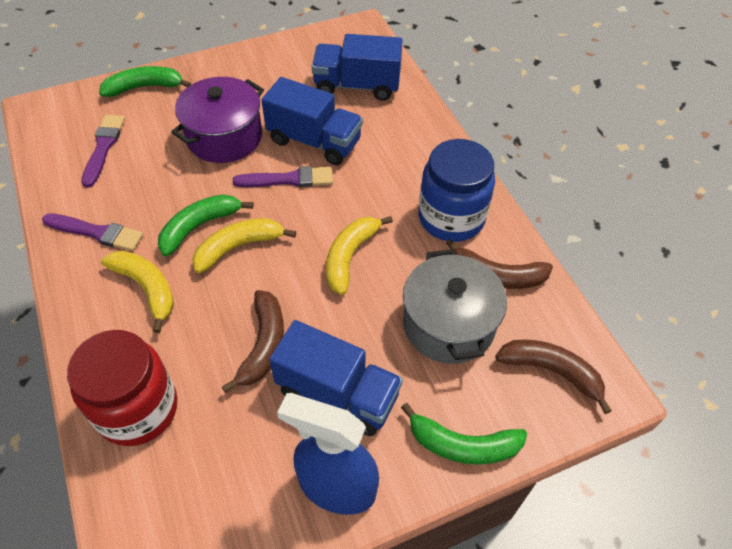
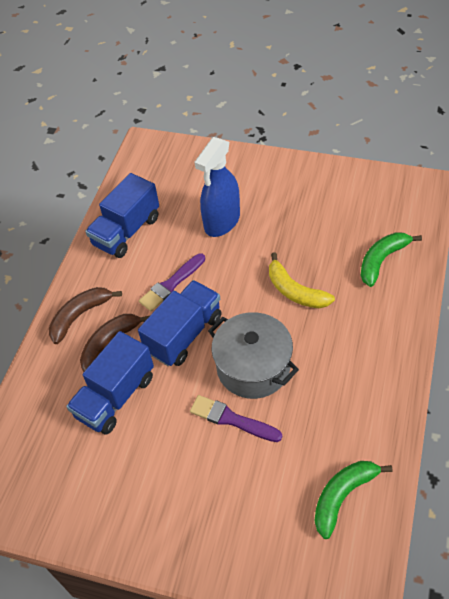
blue jar: [419,139,495,242] = 1 -> none = 0
brown banana: [222,290,284,393] [446,239,553,289] [495,339,612,414] = 3 -> [49,287,122,344] [80,314,149,372] = 2
green banana: [99,66,191,97] [158,194,253,256] [401,403,527,465] = 3 -> [314,461,392,539] [361,232,422,287] = 2
purple brush: [42,213,143,251] [81,115,125,188] [233,166,333,187] = 3 -> [139,253,205,311] [190,395,282,442] = 2
purple pot: [171,77,264,163] = 1 -> none = 0
red jar: [67,330,178,446] = 1 -> none = 0
yellow banana: [101,251,174,333] [192,218,296,273] [326,216,393,295] = 3 -> [269,252,335,308] = 1

